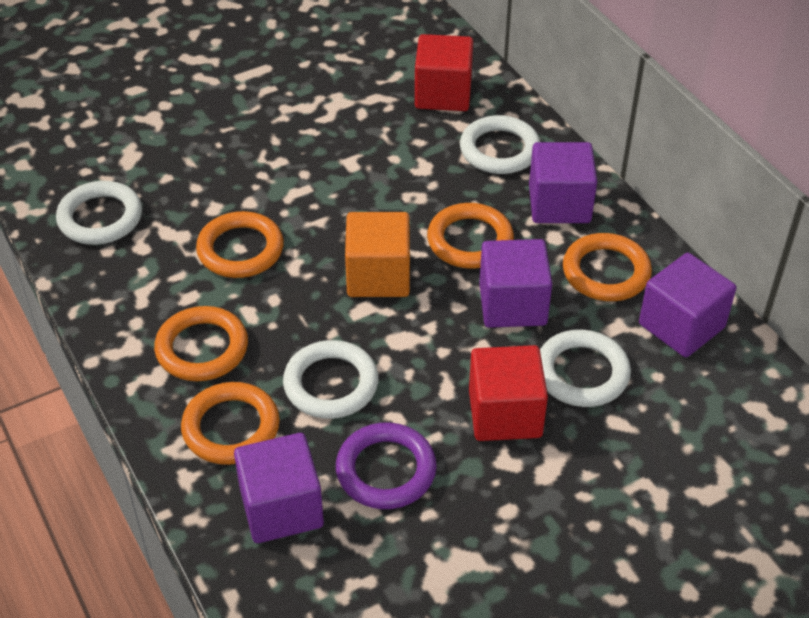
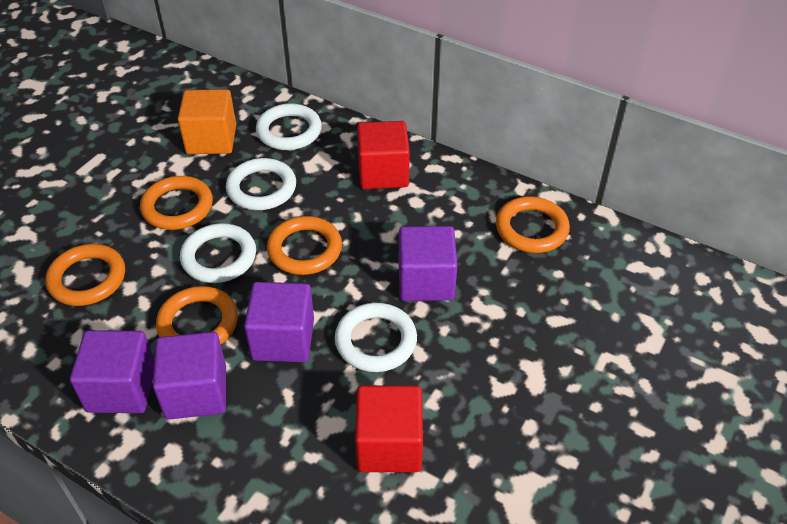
purple ring: [336,422,437,509] = 1 -> none = 0

